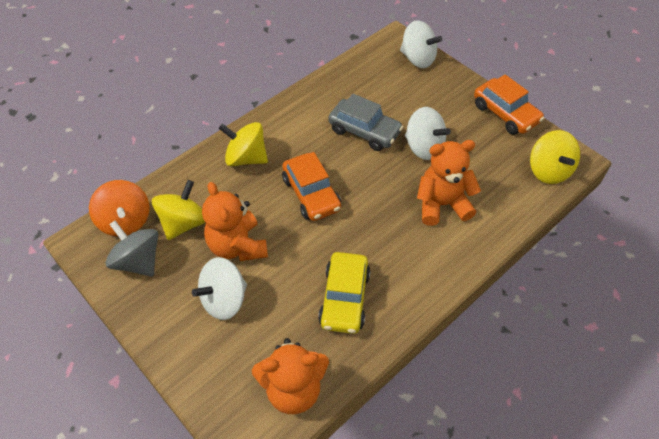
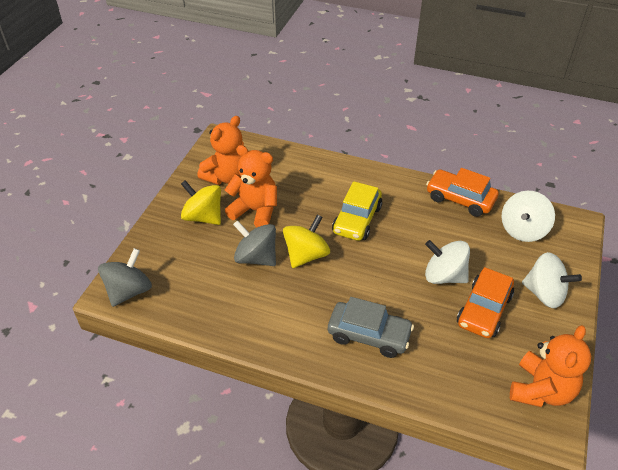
grey spinning top: [105,220,159,277] = 1 -> [98,248,152,307] [233,220,276,266] = 2
orange spinning top: [89,180,150,237] = 1 -> none = 0
yellow spinning top: [152,180,205,240] [219,122,268,166] [530,130,580,184] = 3 -> [181,180,221,225] [283,214,330,268] = 2

